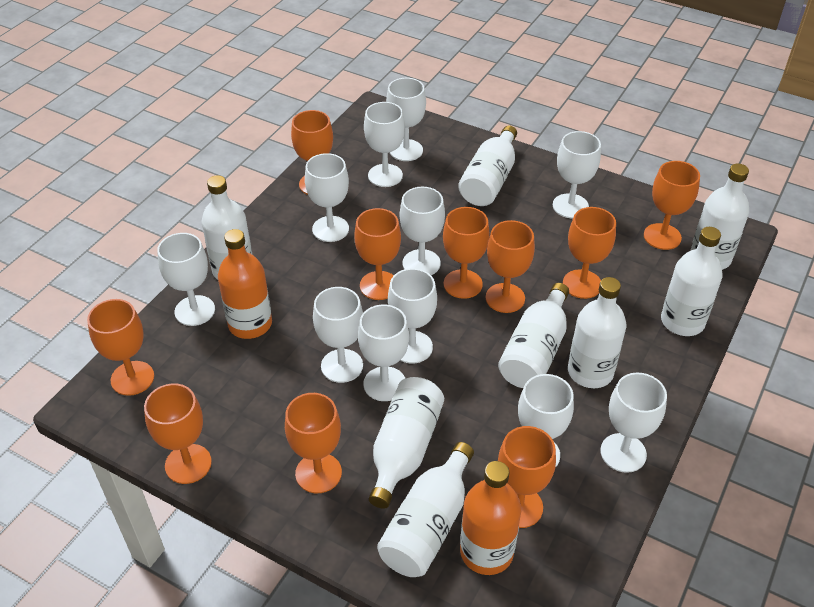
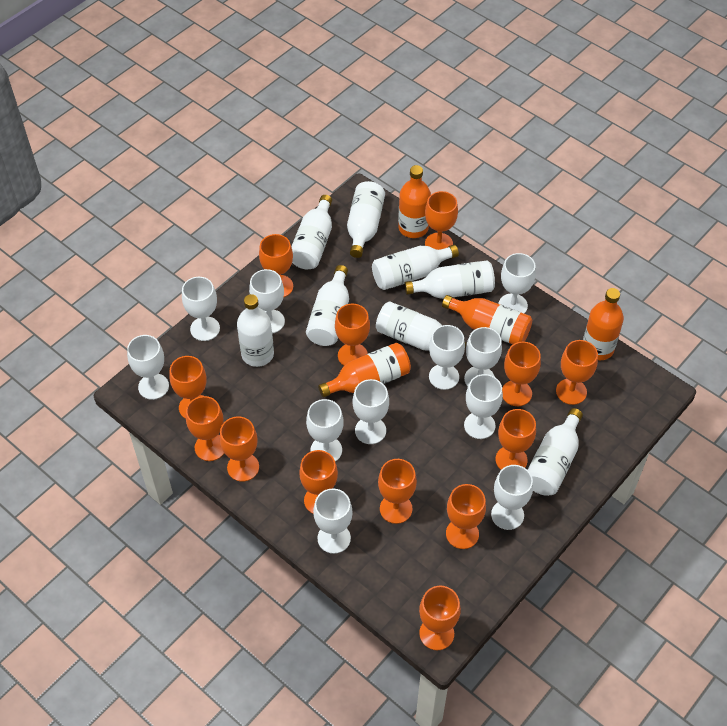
orange bottle: [218,229,272,339] [460,461,521,575] = 2 -> [318,343,411,398] [398,165,431,238] [442,295,532,344] [583,288,624,360] = 4
orange goblet: [87,299,154,396] [144,384,212,484] [285,393,342,493] [291,110,333,195] [354,208,401,300] [443,207,490,299] [486,220,535,313] [498,426,556,528] [563,207,616,299] [644,161,700,250] = 10 -> [169,356,207,419] [186,396,224,461] [219,417,259,482] [259,234,293,298] [299,450,338,514] [335,304,370,366] [378,459,417,524] [419,586,461,650] [425,191,458,250] [446,484,486,549] [495,409,536,470] [502,342,541,406] [556,340,598,405] = 13

